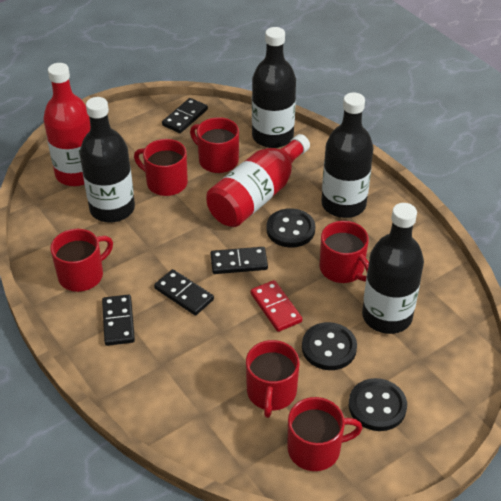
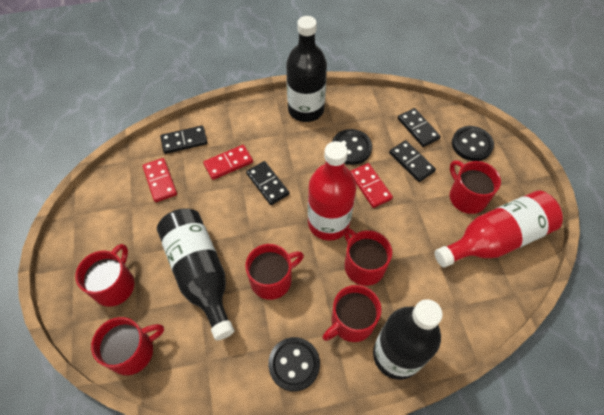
black bottle: [80,97,135,223] [252,27,296,148] [321,92,374,218] [362,203,424,334] = 4 -> [157,208,234,340] [286,16,327,122] [373,299,443,380] = 3
red domino: [251,280,302,332] = 1 -> [143,158,177,202] [203,145,253,180] [350,163,393,208] = 3

